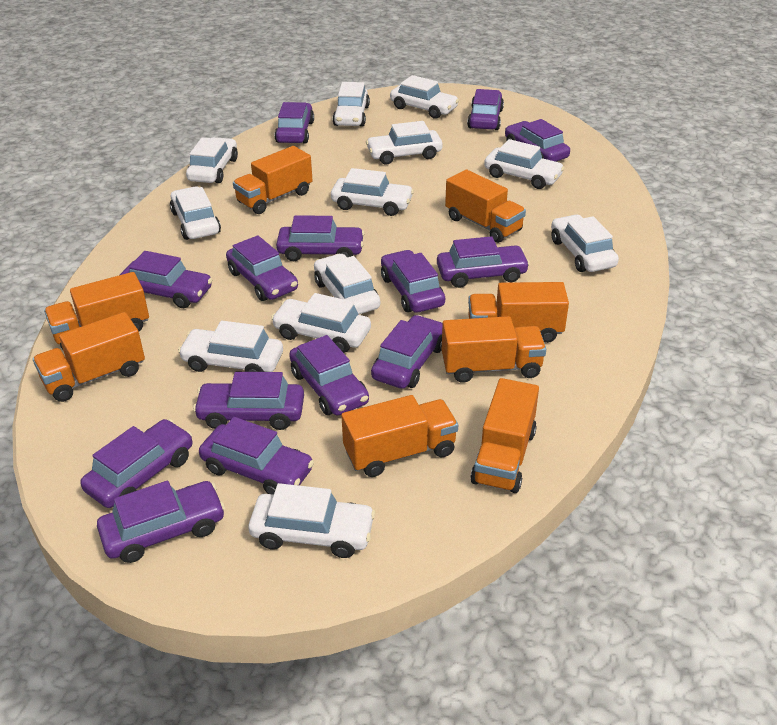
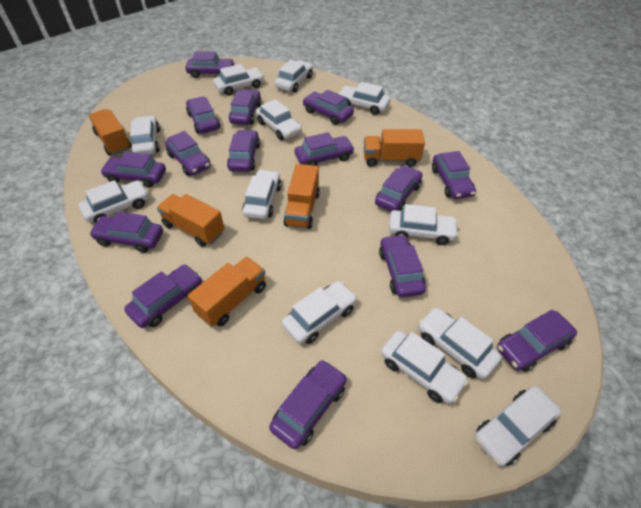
orange truck: [33,312,145,402] [44,272,149,349] [233,146,313,214] [341,395,458,477] [442,316,546,383] [445,169,526,243] [468,282,569,343] [471,378,539,493] = 8 -> [89,109,131,155] [157,194,225,247] [187,257,266,327] [284,164,320,229] [364,129,425,167] = 5
purple car: [80,419,192,508] [97,481,225,563] [120,251,212,308] [193,372,304,430] [199,417,314,495] [226,235,298,301] [274,102,314,143] [276,215,365,261] [289,335,369,416] [371,315,443,389] [381,250,445,313] [437,236,530,288] [467,89,504,130] [505,119,570,162] = 14 -> [89,212,163,253] [100,152,166,188] [124,264,202,328] [165,131,211,176] [185,51,235,78] [186,97,220,134] [227,130,260,172] [229,89,262,125] [269,360,347,449] [295,132,355,166] [303,90,354,125] [375,165,423,212] [379,234,426,298] [432,151,476,199] [497,310,577,372] = 15

